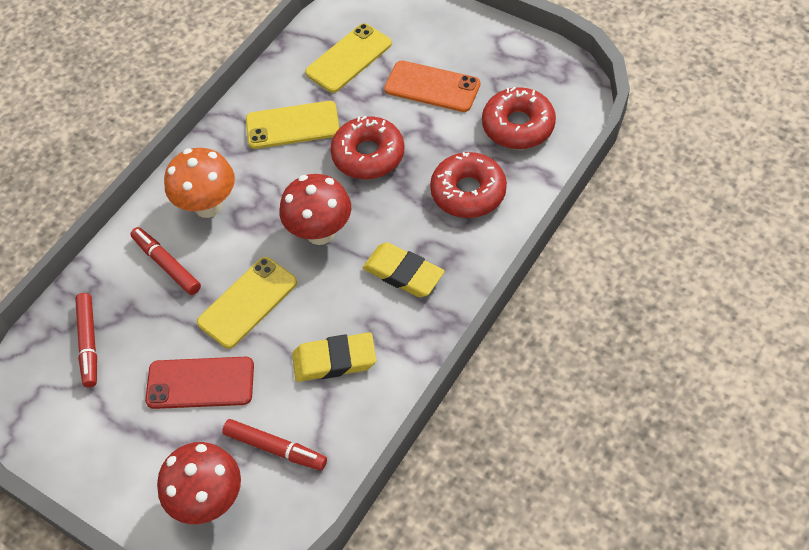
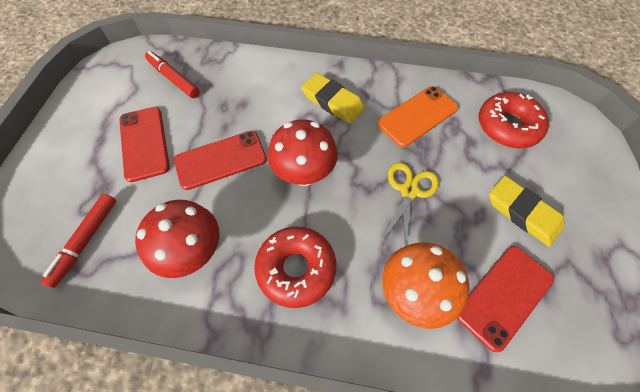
red donut: [330,116,405,179] [430,152,507,218] [482,87,556,149] = 3 -> [254,227,336,308] [479,92,549,149] = 2
red marker: [75,293,97,387] [131,227,201,295] [222,419,327,471] = 3 -> [41,194,116,288] [145,51,200,98] = 2
red phone: [145,357,254,409] = 1 -> [119,107,170,182] [174,131,267,190] [457,246,554,352] = 3
yellow phone: [197,257,297,349] [246,101,339,149] [305,23,392,93] = 3 -> none = 0
yellow scissors: none = 0 -> [382,162,439,246] = 1

